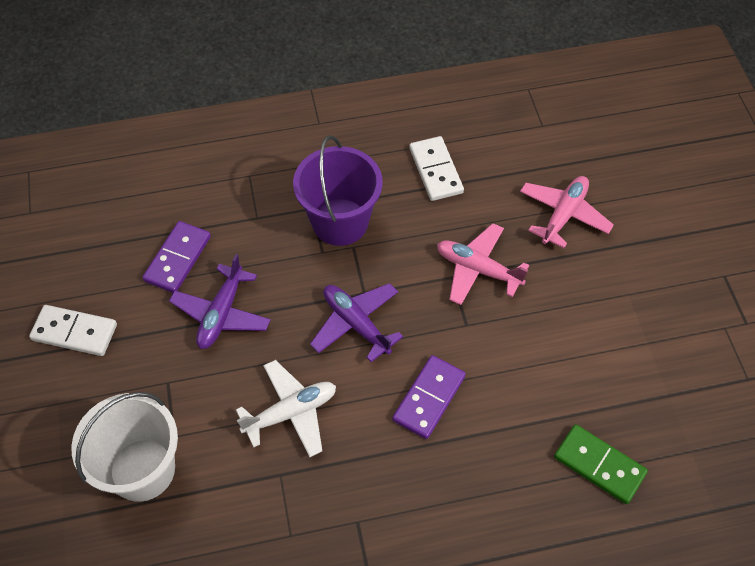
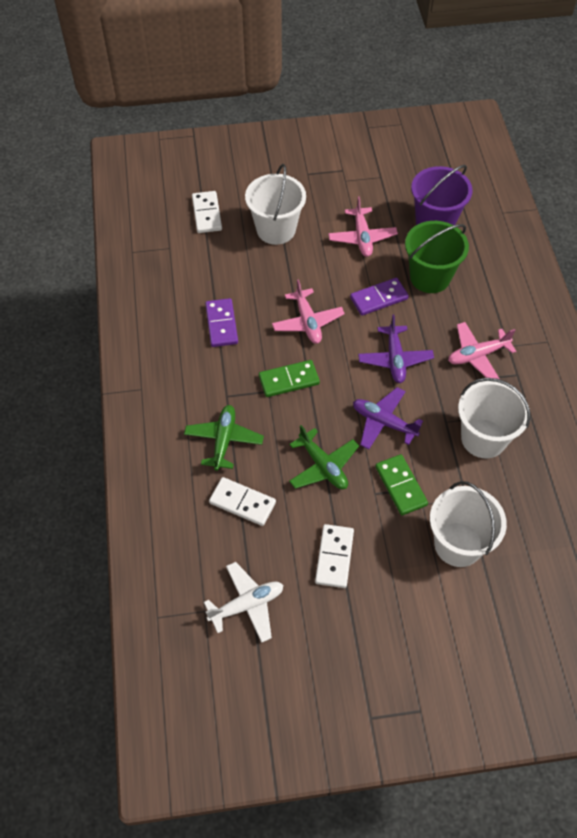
green bucket: none = 0 -> [405,221,469,293] = 1
green domino: [554,424,648,504] = 1 -> [259,360,320,397] [375,454,428,515] = 2
green plane: none = 0 -> [184,405,264,471] [289,425,359,489] = 2
pink plane: [437,223,529,305] [520,176,614,248] = 2 -> [272,279,345,344] [328,196,398,257] [448,322,516,379] = 3
white bucket: [72,392,178,502] = 1 -> [245,164,306,245] [430,481,507,567] [458,378,530,458] = 3
white domino: [29,305,117,356] [409,136,464,201] = 2 -> [192,191,222,233] [209,477,276,526] [315,524,354,588] = 3

